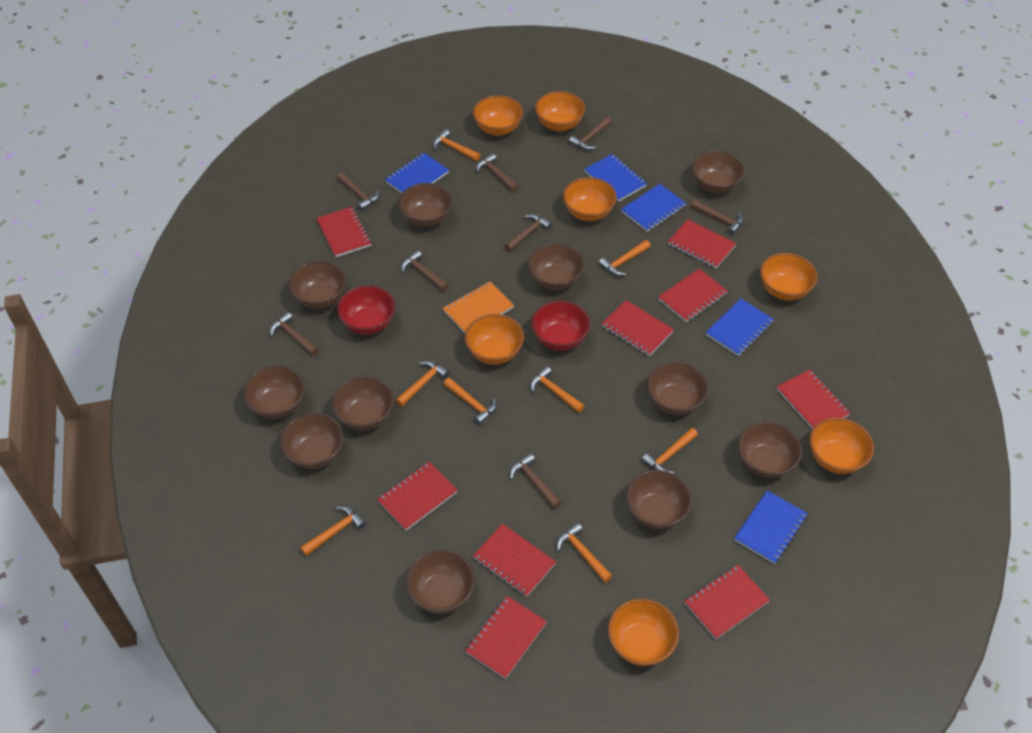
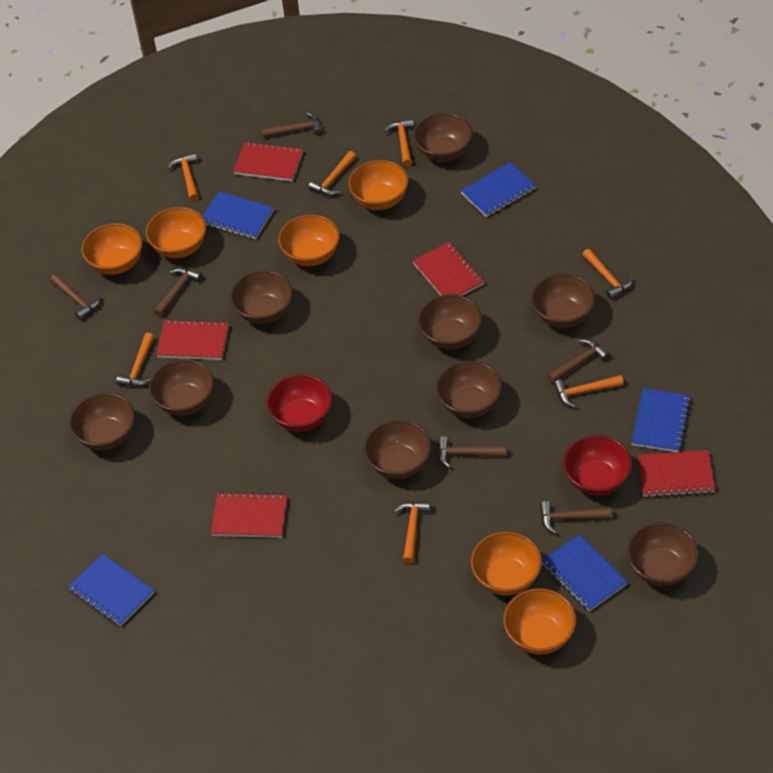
brown bowl: [243,365,305,419] [280,413,344,469] [289,261,346,309] [332,376,394,431] [398,183,452,227] [406,550,475,614] [528,243,584,290] [626,470,692,529] [647,362,708,415] [692,151,744,193] [738,421,802,478] = 11 -> [69,393,135,450] [149,359,214,416] [230,270,293,324] [363,420,431,479] [413,113,473,162] [417,294,482,349] [435,361,502,418] [531,273,595,328] [627,522,699,586] = 9
brown hammer: [270,312,319,356] [337,172,379,211] [401,250,449,291] [476,153,519,192] [505,214,552,252] [510,453,562,509] [569,116,612,150] [691,200,743,235] = 8 -> [50,274,100,320] [154,267,203,317] [262,112,323,138] [438,436,506,468] [540,501,612,534] [547,339,610,384] = 6
orange bowl: [465,314,524,365] [473,95,523,136] [535,91,585,131] [563,177,617,221] [608,599,679,666] [760,253,818,301] [810,418,874,474] = 7 -> [81,223,143,275] [146,207,206,258] [278,214,340,266] [348,160,409,210] [471,531,542,595] [503,588,576,655] = 6
orange hammer: [300,506,366,556] [396,361,450,407] [433,129,480,161] [443,378,497,425] [530,366,584,413] [557,523,612,583] [599,240,651,276] [642,428,698,474] = 8 -> [116,333,154,386] [167,152,199,201] [308,151,356,196] [384,118,414,166] [393,502,431,564] [554,375,624,408] [582,249,633,299] = 7
orange notebook: [443,281,514,333] = 1 -> none = 0
red notebook: [316,207,371,257] [377,462,458,531] [465,596,547,679] [473,524,556,597] [602,300,674,356] [658,268,728,322] [668,219,736,268] [684,565,770,640] [777,370,850,429] = 9 -> [156,319,229,360] [211,492,287,538] [233,141,303,181] [412,242,484,296] [638,450,715,497] = 5

